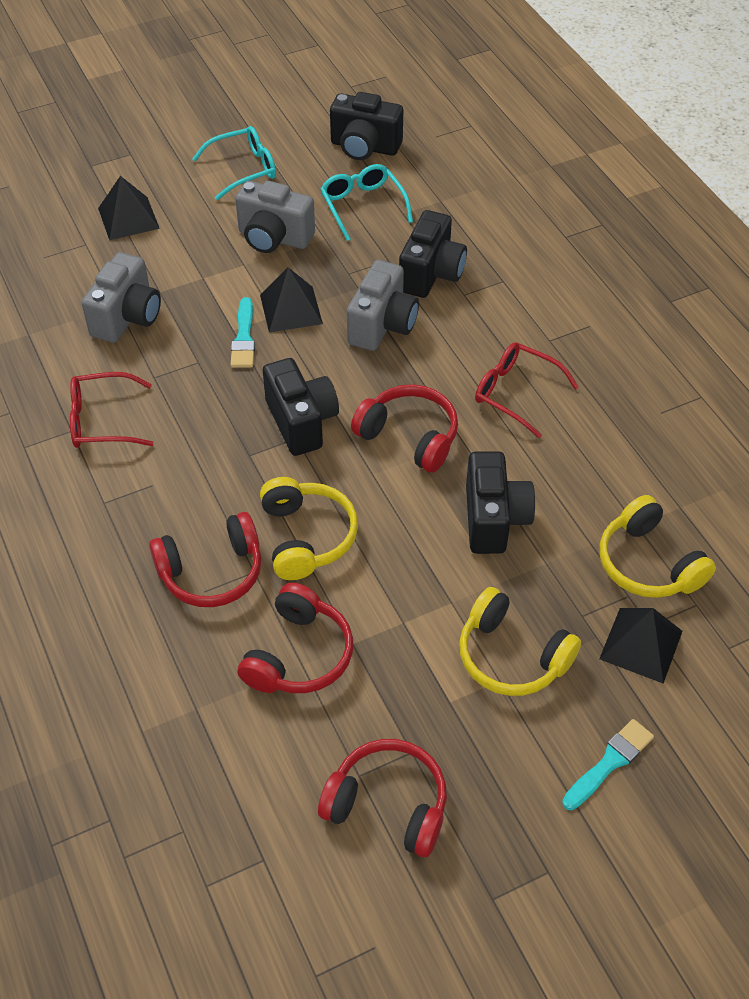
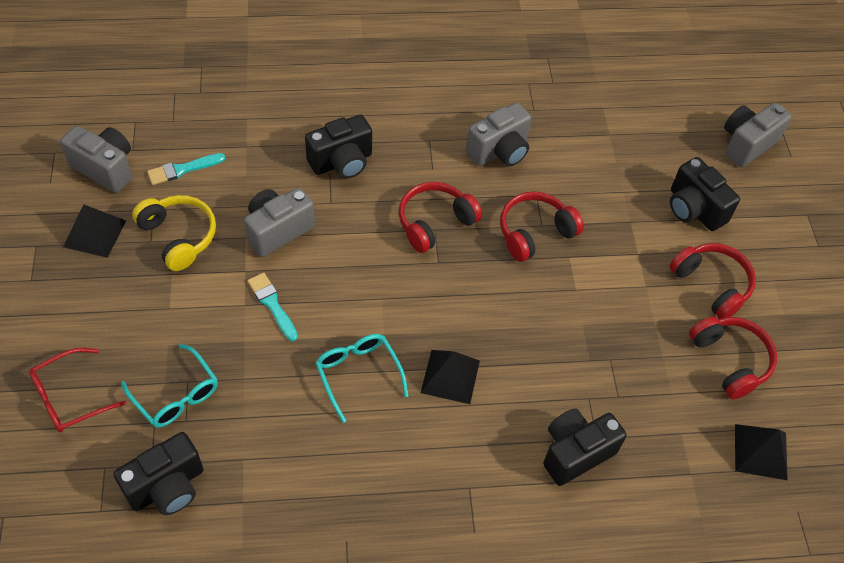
grey camera: [82,252,161,343] [235,181,315,253] [347,260,419,351] = 3 -> [60,126,132,193] [244,188,315,257] [466,102,531,167] [724,103,792,167] = 4
red glasses: [70,372,154,448] [475,342,579,438] = 2 -> [29,348,126,432] = 1
yellow headphones: [260,477,358,580] [459,587,581,696] [600,495,716,598] = 3 -> [132,195,216,271] = 1

